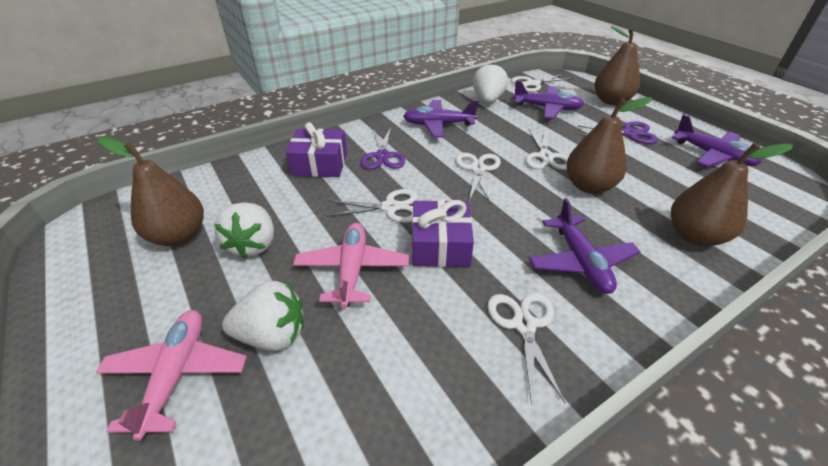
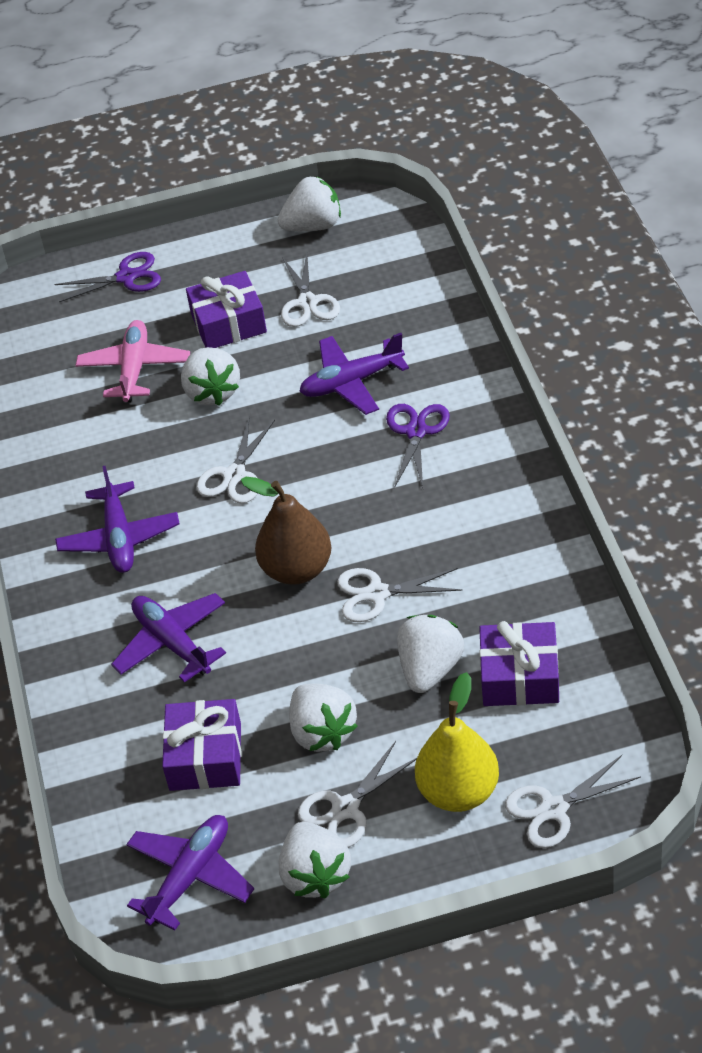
brown pear: [98,137,204,246] [566,97,652,194] [595,26,640,105] [671,143,793,246] = 4 -> [241,477,332,585] = 1
pink plane: [96,310,247,441] [293,223,409,308] = 2 -> [75,320,190,403] = 1
purple gift: [286,122,347,177] [412,200,474,267] = 2 -> [162,699,241,791] [186,271,267,348] [479,621,559,706] = 3
white strawberry: [214,202,274,259] [222,281,304,351] [472,63,508,103] = 3 -> [181,347,240,406] [278,176,341,231] [279,822,351,898] [289,684,358,752] [397,615,464,693] = 5
yellow pear: none = 0 -> [415,672,499,812] = 1

